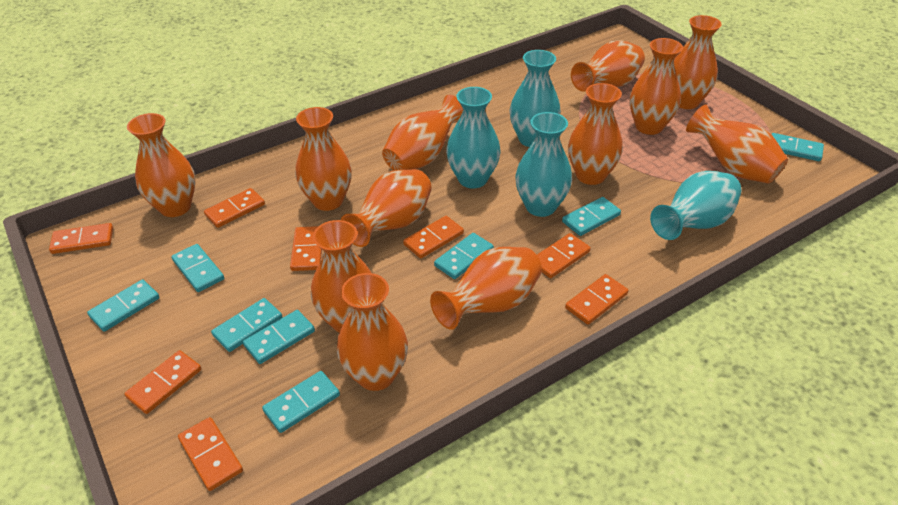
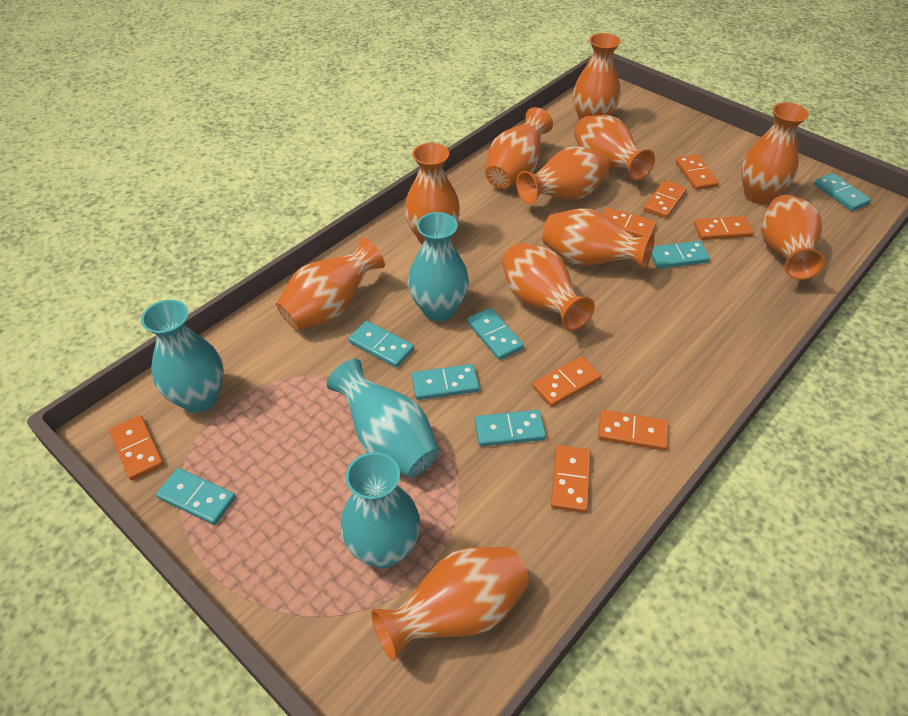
orange vase: [127,113,195,217] [295,107,352,211] [311,220,372,332] [337,273,408,391] [341,169,432,247] [382,95,463,170] [430,247,542,329] [568,83,623,185] [571,40,645,92] [629,38,683,135] [673,15,722,109] [686,105,788,184] = 12 -> [276,237,385,331] [371,547,529,661] [404,143,460,245] [485,107,553,189] [502,243,595,331] [516,146,609,204] [543,208,655,269] [573,33,621,121] [574,115,655,180] [741,102,809,204] [761,195,825,280] = 11
turquoise domino: [87,279,160,332] [171,244,224,292] [211,298,282,352] [243,310,315,364] [262,371,340,433] [434,233,494,279] [562,197,621,236] [772,133,824,161] = 8 -> [156,468,236,525] [348,321,414,368] [412,364,479,400] [467,308,524,360] [475,410,546,446] [651,241,710,269] [814,173,871,211] = 7

